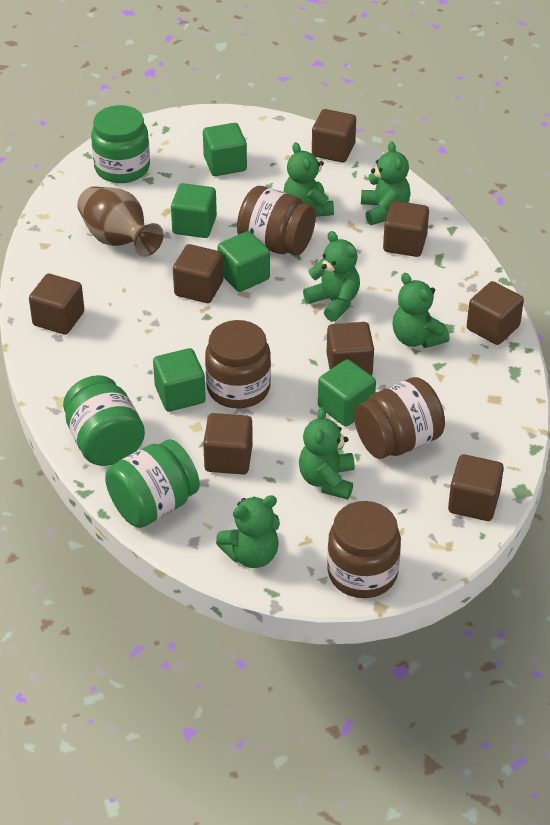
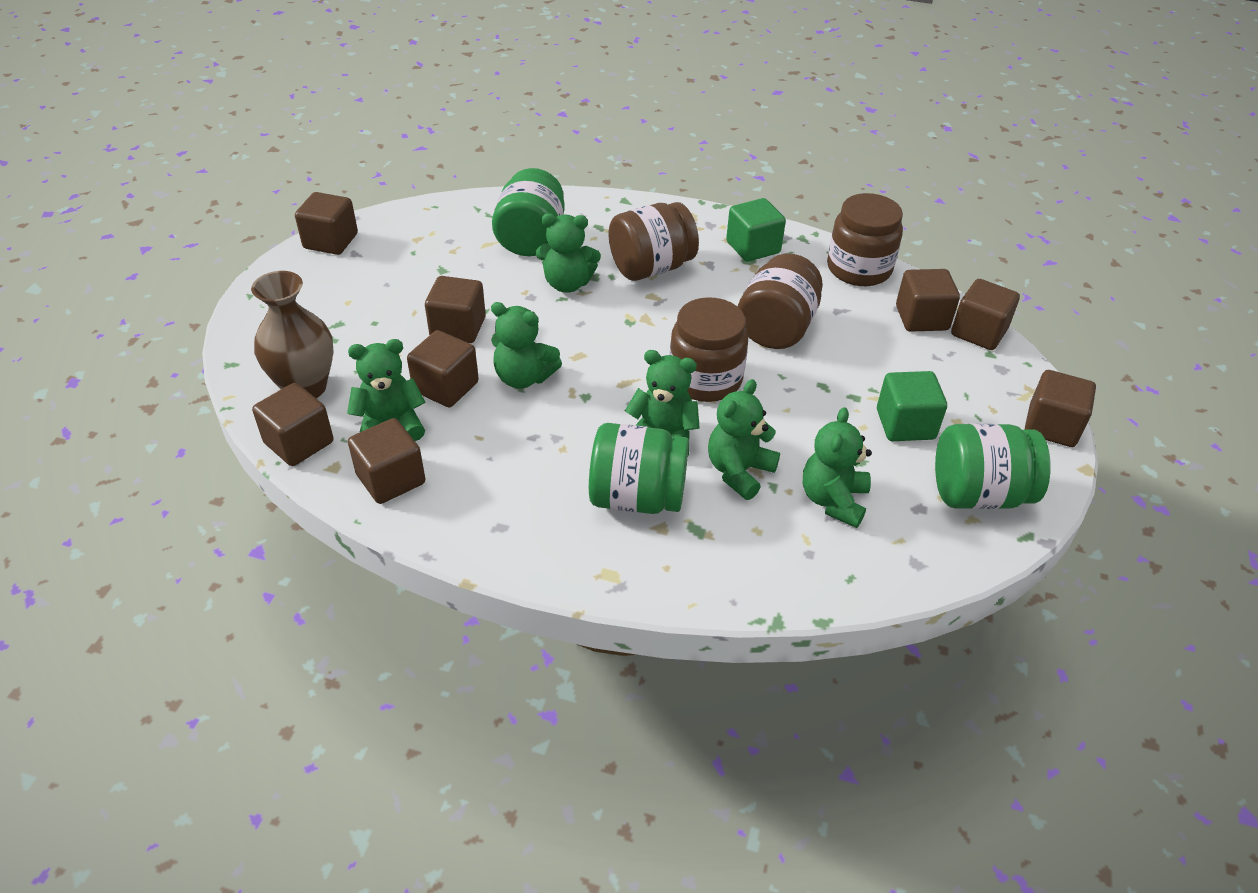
green cube: [153,348,206,412] [171,183,217,238] [203,123,247,176] [218,231,270,292] [318,359,376,427] = 5 -> [726,198,786,262] [877,371,947,441] = 2

